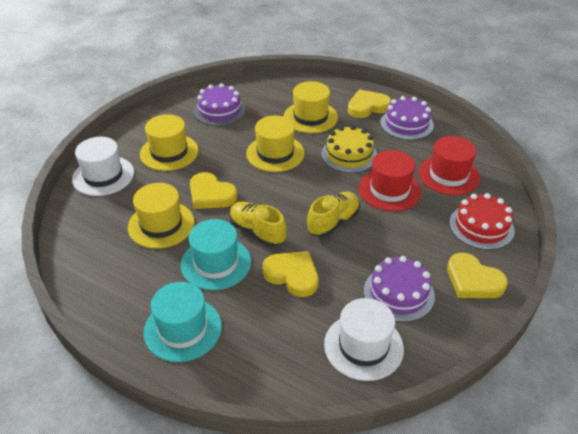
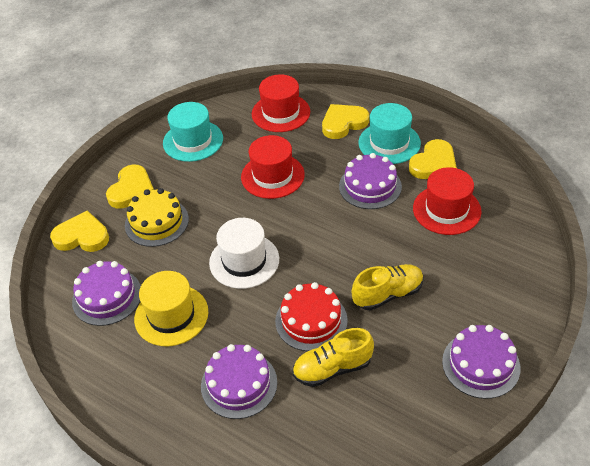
purple cake: [194,83,246,126] [364,256,435,322] [380,96,434,140] = 3 -> [72,261,141,326] [201,344,277,419] [339,153,402,209] [442,325,520,399] = 4
red hat: [359,150,421,211] [418,136,480,195] = 2 -> [241,135,305,199] [252,74,310,132] [413,167,482,235] = 3
white hat: [72,137,134,196] [324,298,404,381] = 2 -> [209,218,279,289] = 1
yellow hat: [128,183,195,249] [140,114,199,171] [246,115,305,172] [284,81,338,133] = 4 -> [134,271,208,346] = 1

